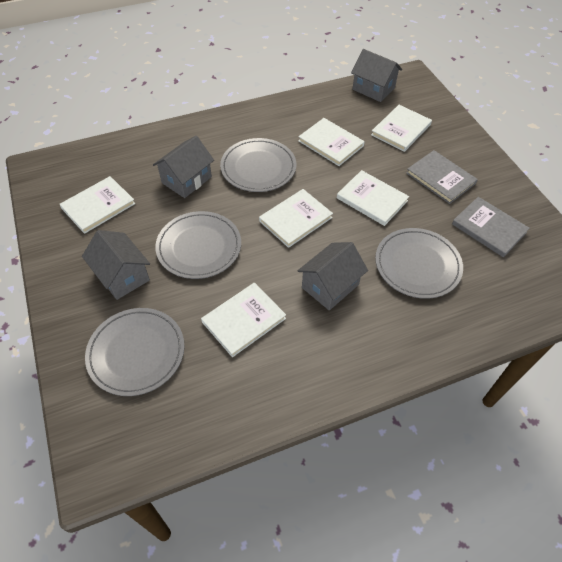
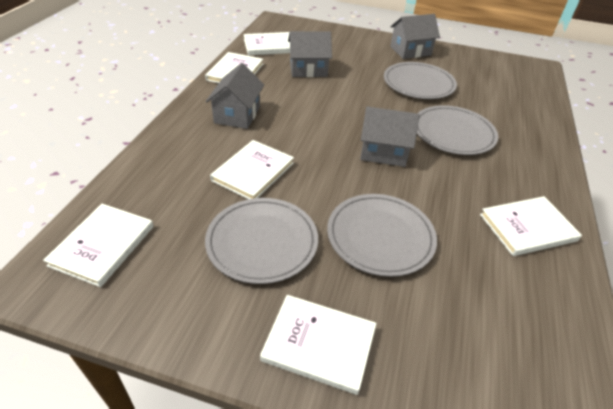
grey book: [406,150,478,204] [452,197,530,257] = 2 -> none = 0

